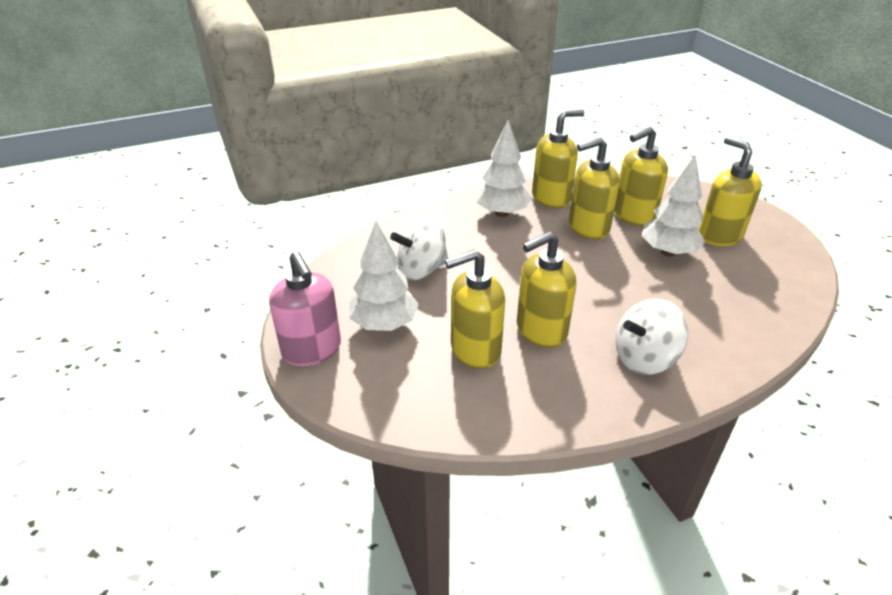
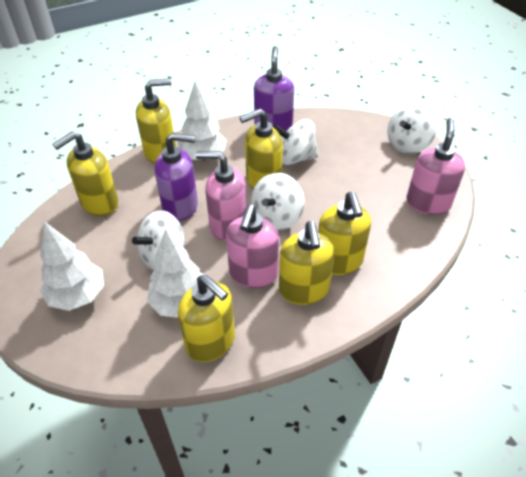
pink soap dispenser: [269,251,341,366] = 1 -> [196,151,246,241] [226,204,279,288] [406,118,465,215] = 3
purple soap dispenser: none = 0 -> [154,133,198,221] [254,46,294,131] = 2
white spinning top: [390,217,448,280] [615,298,688,375] = 2 -> [132,210,185,270] [251,173,305,231] [273,119,318,165] [388,103,437,154] = 4

